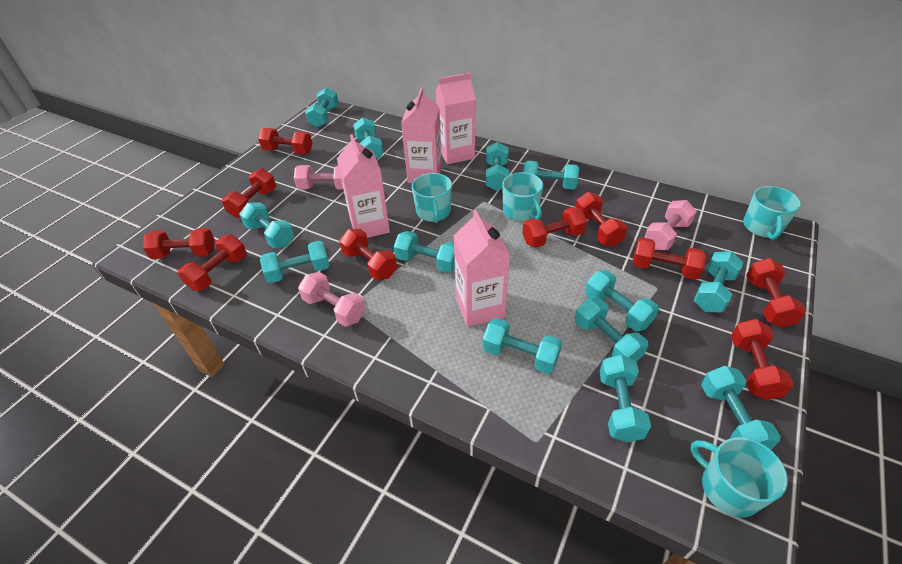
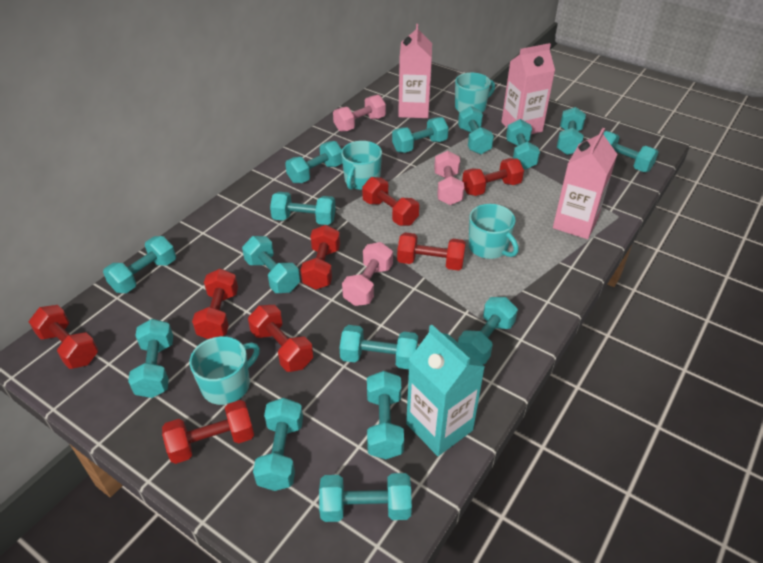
pink carton: [337,134,390,238] [401,87,442,183] [436,73,476,164] [454,210,510,327] = 4 -> [398,24,432,118] [501,43,555,134] [553,128,617,239] = 3
red dumbbell: [143,228,215,259] [178,235,247,291] [222,168,276,218] [258,128,312,154] [339,229,397,280] [522,207,587,248] [575,192,627,247] [633,237,707,280] [731,319,794,400] [746,258,806,328] = 10 -> [29,305,98,369] [162,400,254,464] [192,269,238,339] [248,305,313,372] [301,225,340,289] [362,177,419,226] [397,232,466,271] [462,158,524,196] = 8
turquoise carton: none = 0 -> [406,325,485,456] = 1
turquoise dumbbell: [239,202,294,248] [260,241,330,283] [305,87,339,128] [353,117,383,159] [394,231,455,273] [483,318,562,374] [486,142,509,191] [523,161,579,189] [575,298,648,362] [585,270,659,331] [599,355,651,442] [693,251,744,312] [701,366,781,450] = 13 -> [103,236,176,293] [128,319,173,398] [242,236,300,293] [253,398,303,491] [270,192,336,225] [285,141,343,183] [319,473,412,522] [340,325,418,369] [367,371,404,459] [392,117,449,153] [458,106,494,155] [458,297,518,364] [506,119,540,170] [557,107,586,155] [603,131,659,172] = 15

